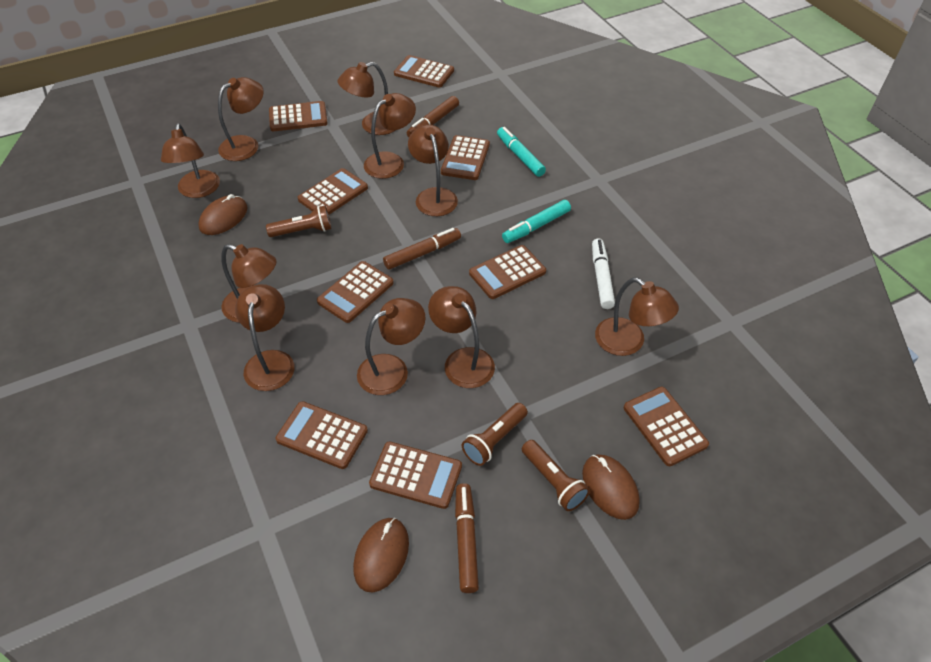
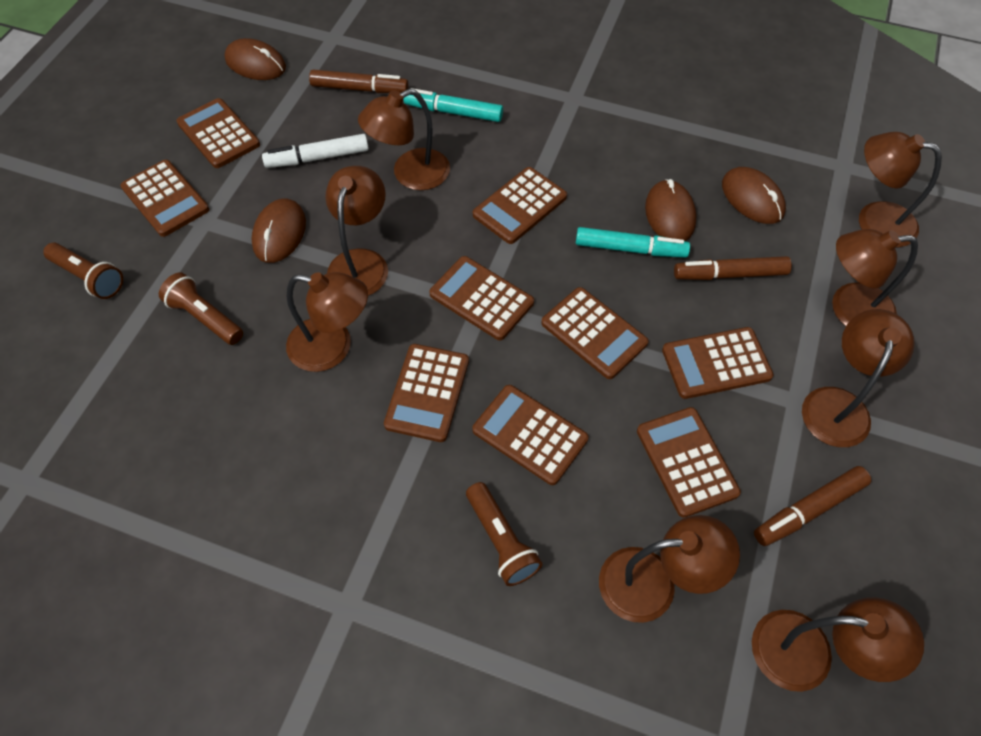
brown lamp: [161,123,220,198] [218,77,264,161] [221,244,277,323] [235,284,295,391] [337,62,395,135] [357,298,425,395] [364,93,416,179] [408,124,458,216] [428,286,495,388] [595,277,679,356] = 10 -> [286,272,368,372] [325,166,388,296] [358,89,450,190] [599,515,740,623] [752,597,924,692] [802,309,915,447] [832,229,918,326] [859,132,942,247] = 8
brown mouse: [198,194,248,235] [353,518,409,593] [582,455,640,520] = 3 -> [225,38,286,80] [251,199,306,263] [645,179,697,241] [722,167,786,224] = 4

